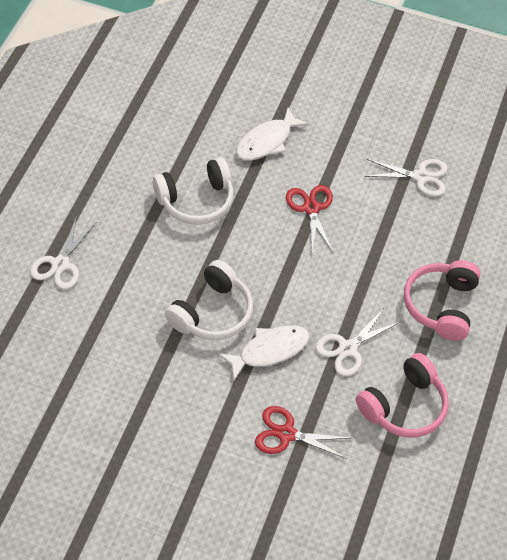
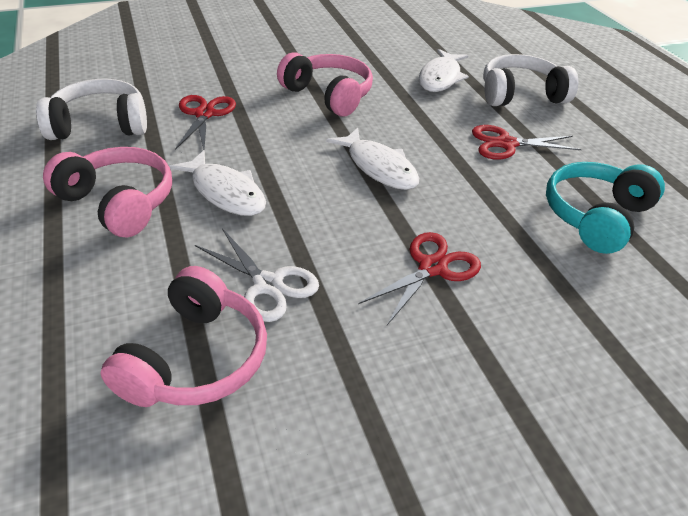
pink headphones: [356,353,449,438] [404,260,480,341] = 2 -> [43,147,172,238] [101,266,267,407] [277,52,373,116] = 3
red scissors: [255,406,350,459] [286,185,333,252] = 2 -> [175,95,236,150] [358,232,481,325] [472,125,582,160] = 3
turquoise headphones: none = 0 -> [546,162,665,254] = 1
white fish: [219,325,309,381] [236,108,309,160] = 2 -> [169,150,266,216] [326,128,419,190] [419,49,469,92] = 3
white scissors: [30,216,97,289] [315,307,400,376] [364,159,447,197] = 3 -> [195,228,319,322] = 1

